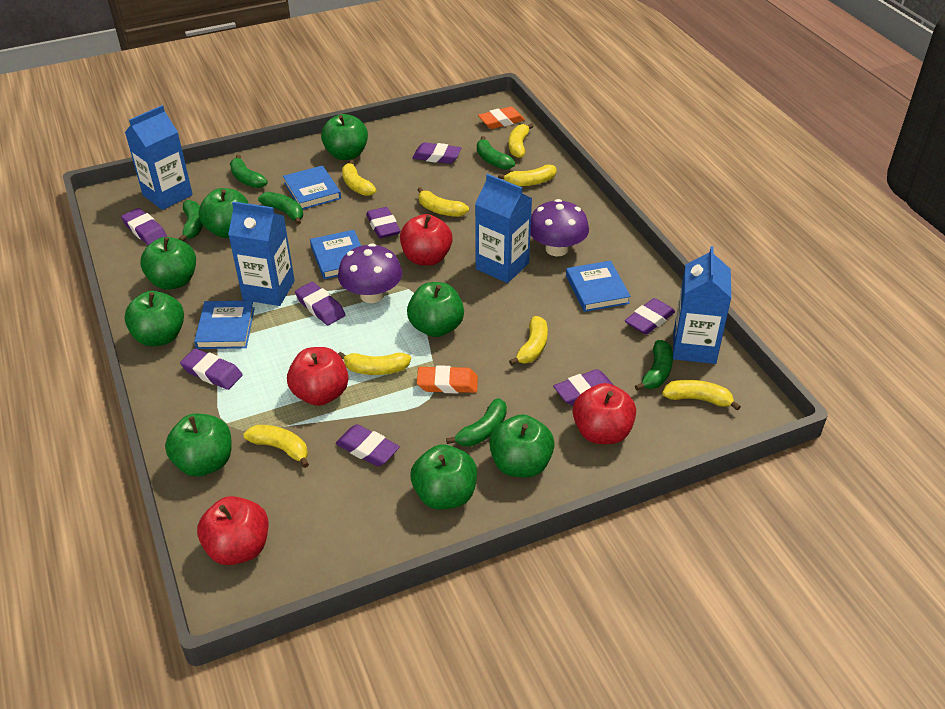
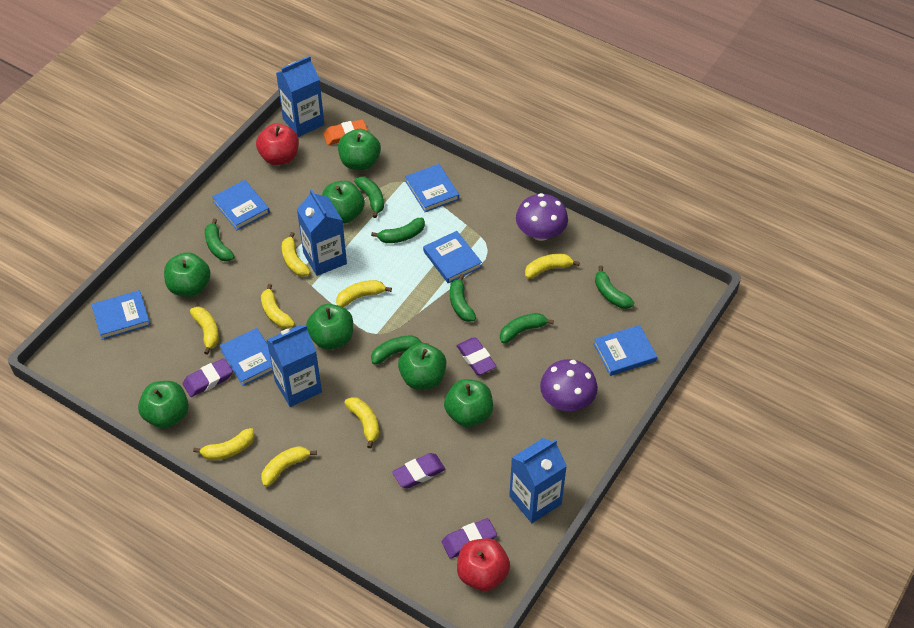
blue book: [194,300,255,349] [283,165,341,209] [310,230,361,279] [566,261,631,312] = 4 -> [91,290,150,340] [212,180,270,230] [220,328,273,386] [405,164,459,212] [423,231,482,283] [594,325,657,376] = 6
green apple: [124,291,184,346] [140,237,196,290] [165,414,231,477] [198,188,249,238] [321,114,368,160] [407,282,464,337] [411,444,477,510] [489,414,555,478] = 8 -> [138,381,189,428] [164,252,211,297] [306,304,353,350] [322,181,365,224] [338,129,381,170] [398,343,446,389] [444,379,493,427] = 7
green banana: [179,200,203,241] [230,155,268,188] [258,192,303,225] [446,398,507,446] [477,136,515,170] [635,340,673,391] = 6 -> [205,218,234,261] [354,177,384,218] [371,218,425,243] [371,336,428,364] [450,274,476,322] [500,313,554,343] [595,266,634,309] = 7
orange eraser: [417,366,478,393] [478,106,525,129] = 2 -> [323,119,368,145] = 1
purple eraser: [121,208,167,245] [180,348,243,390] [295,282,345,325] [336,424,400,466] [366,207,401,239] [413,142,461,164] [553,369,613,406] [625,298,675,335] = 8 -> [183,358,233,397] [392,453,445,488] [442,518,497,559] [457,337,497,375] = 4
red apple: [197,496,268,565] [287,347,348,406] [400,214,453,266] [573,383,636,444] = 4 -> [256,123,299,165] [457,538,510,591] = 2

